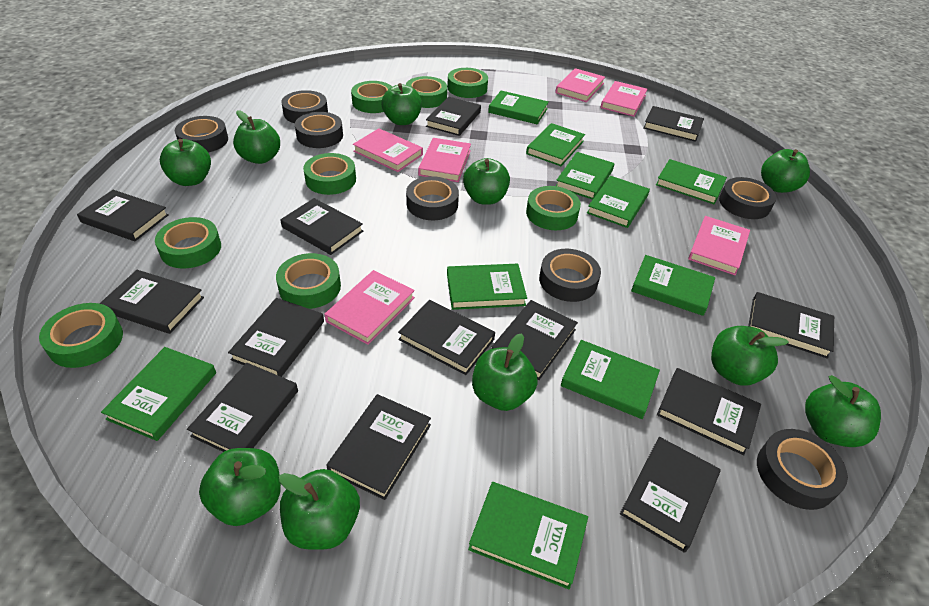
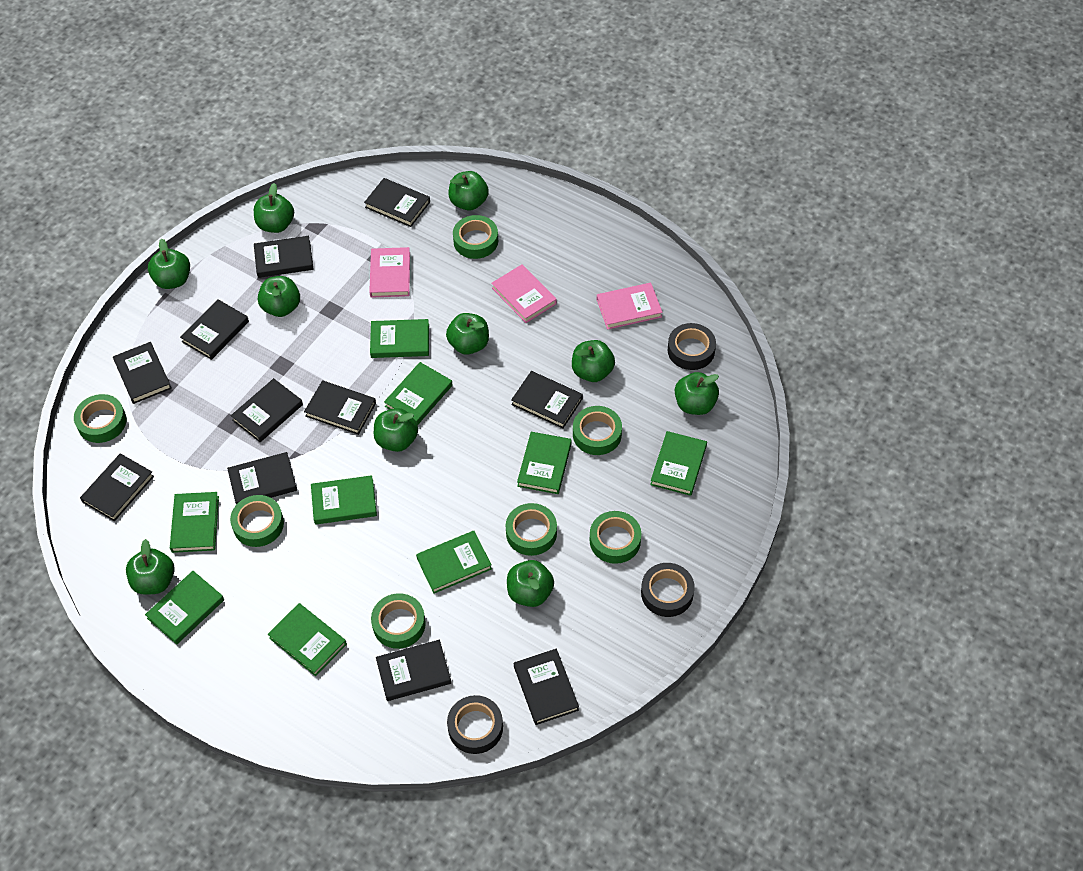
black book: [77,190,169,241] [99,270,204,334] [187,363,298,452] [228,298,324,377] [280,198,363,255] [326,394,431,500] [398,300,495,375] [426,97,481,136] [491,300,578,380] [620,437,721,553] [644,106,704,142] [657,368,761,455] [748,292,834,359] = 13 -> [80,453,154,521] [113,342,172,404] [180,299,249,360] [227,452,297,505] [231,378,303,442] [254,236,313,278] [304,380,376,435] [364,178,430,227] [376,640,451,701] [511,371,583,428] [514,649,579,725] = 11
black tape: [175,116,228,152] [281,90,328,123] [295,112,343,148] [406,176,459,220] [539,249,601,302] [719,177,777,219] [757,429,848,510] = 7 -> [447,695,503,754] [641,563,695,617] [668,323,716,370] = 3
green book: [101,347,216,441] [447,264,527,310] [468,482,588,590] [488,91,549,124] [526,123,585,166] [556,152,614,200] [561,340,660,419] [587,176,650,228] [631,255,715,316] [656,159,727,204] = 10 -> [145,571,224,644] [170,492,219,553] [268,603,347,676] [311,475,377,525] [370,319,429,358] [384,362,453,425] [416,531,492,593] [517,432,572,494] [650,431,707,496] = 9
green tape: [39,303,123,368] [155,217,221,268] [276,253,341,309] [303,153,356,195] [351,81,392,113] [406,76,447,108] [447,68,488,98] [526,186,581,230] = 8 -> [74,394,127,443] [230,495,284,547] [371,593,426,649] [453,215,498,259] [506,503,557,556] [573,406,622,455] [590,511,641,564] = 7
pink book: [324,270,415,345] [353,128,423,172] [418,138,471,182] [555,68,605,102] [601,81,648,117] [688,216,750,275] = 6 -> [369,247,410,298] [491,264,557,323] [597,283,663,330] = 3

